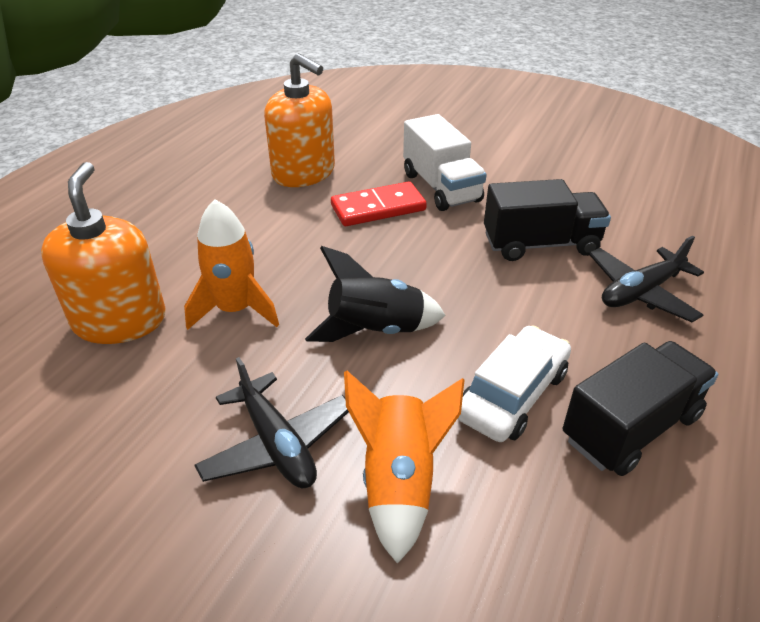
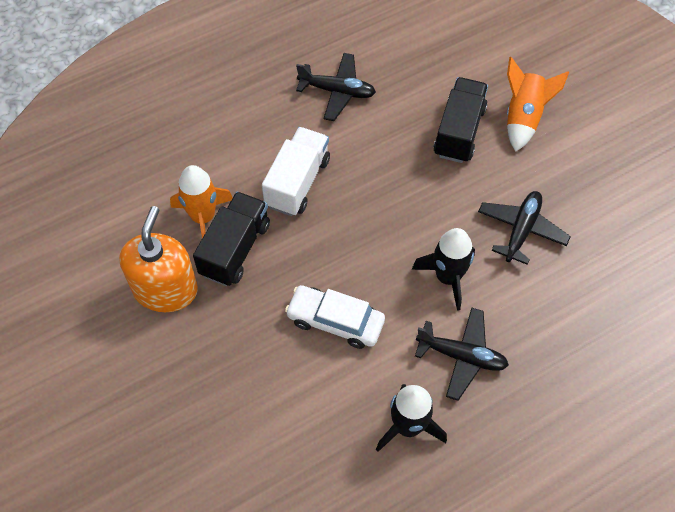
black plane: [194,357,349,488] [589,235,704,322] = 2 -> [296,53,376,121] [415,308,509,401] [478,191,571,265] = 3
black rocket: [305,246,446,342] = 1 -> [376,384,447,452] [412,228,475,311] = 2
orange soap dispenser: [41,162,165,344] [264,53,335,187] = 2 -> [119,206,198,312] = 1
red domino: [331,181,427,226] = 1 -> none = 0

